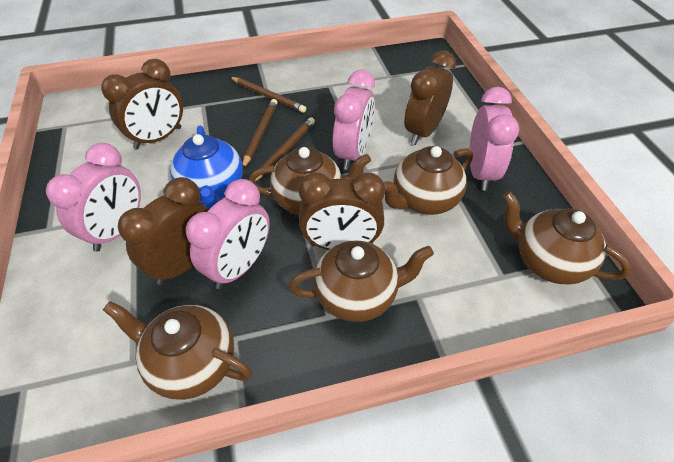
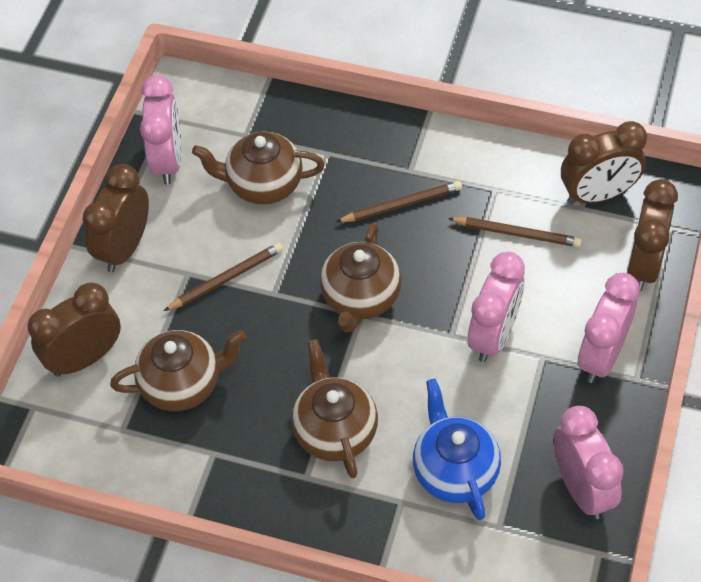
brown teapot: [103,301,252,400] [249,147,371,215] [289,240,434,322] [384,146,473,215] [502,191,631,285] = 5 -> [110,330,246,411] [192,131,325,205] [291,339,378,478] [320,223,402,333] = 4

